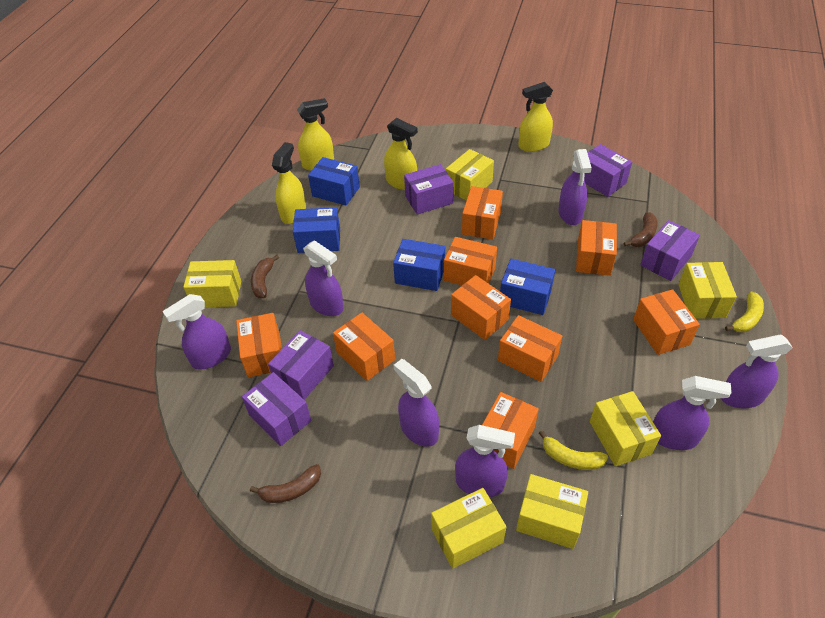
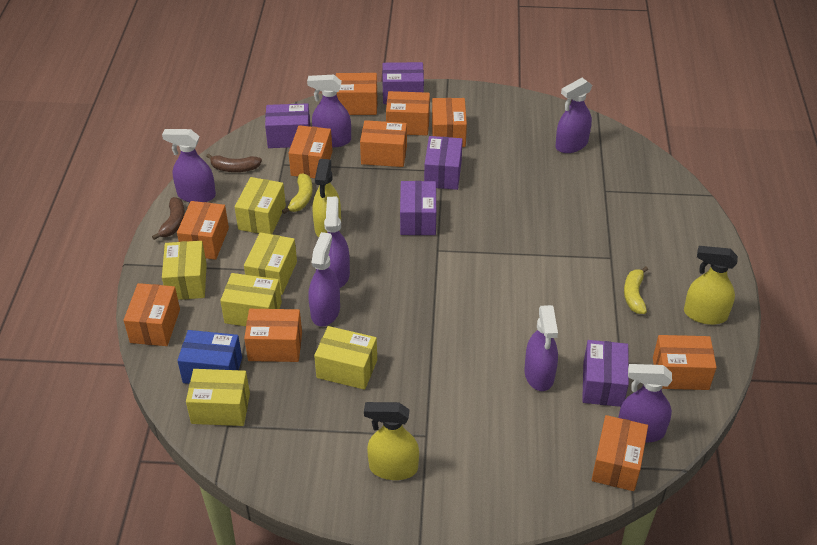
blue box: [293,207,340,253] [308,157,360,206] [393,239,445,291] [500,259,555,315] = 4 -> [177,330,242,384] = 1
brown banana: [250,464,321,503] [251,255,279,298] [624,212,658,247] = 3 -> [152,197,185,240] [206,153,262,172] = 2
orange box: [236,313,282,377] [333,313,395,381] [444,237,497,285] [451,275,511,340] [462,186,503,240] [482,392,539,469] [498,315,562,382] [576,220,617,276] [633,289,700,355] = 9 -> [124,283,180,346] [177,201,229,260] [244,309,302,362] [289,125,332,178] [336,73,377,115] [360,120,407,167] [386,91,430,136] [432,98,467,147] [592,415,648,491] [653,335,717,390] = 10
yellow spray bottle: [272,142,306,224] [297,98,334,171] [384,118,418,190] [518,82,553,152] = 4 -> [312,159,341,237] [364,402,419,480] [684,246,738,325] = 3

